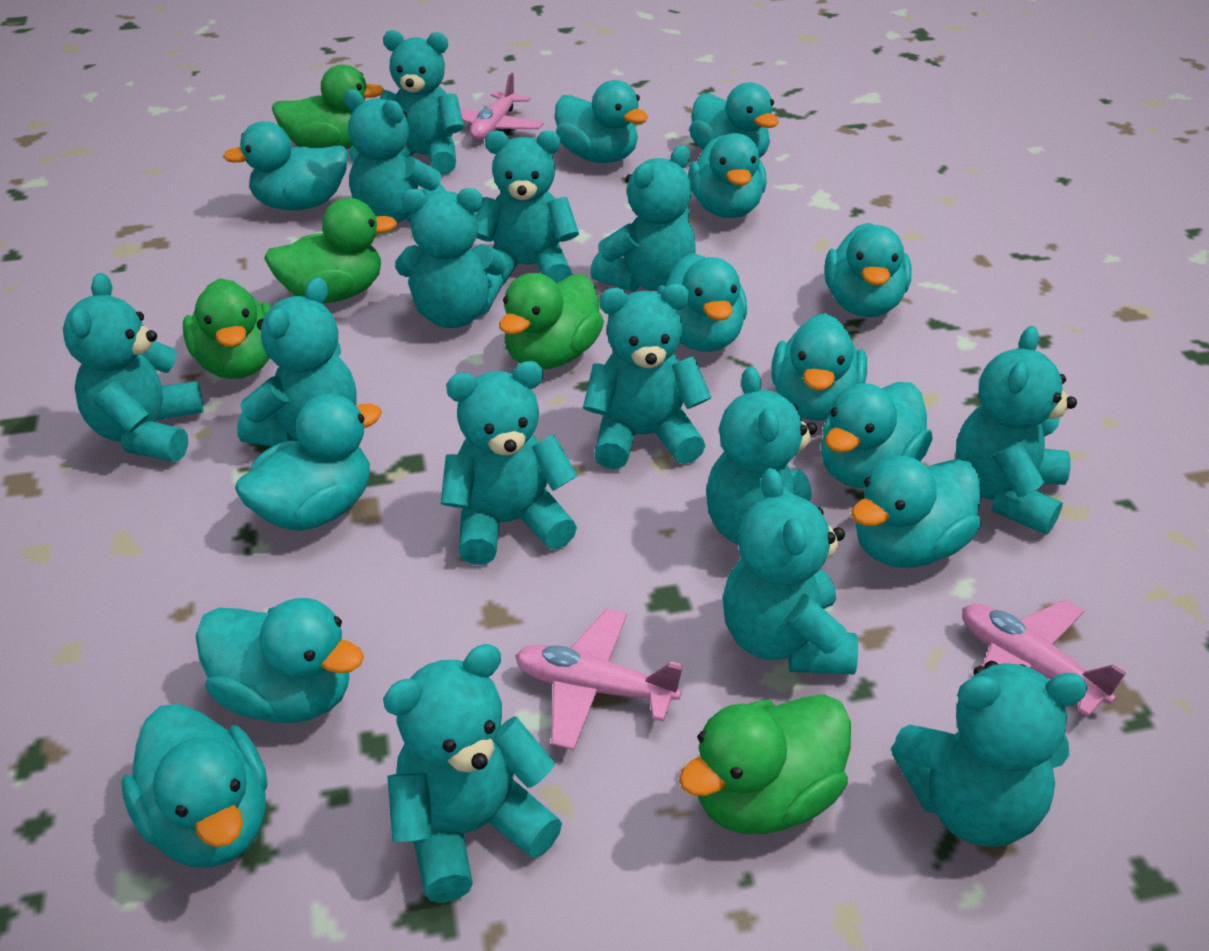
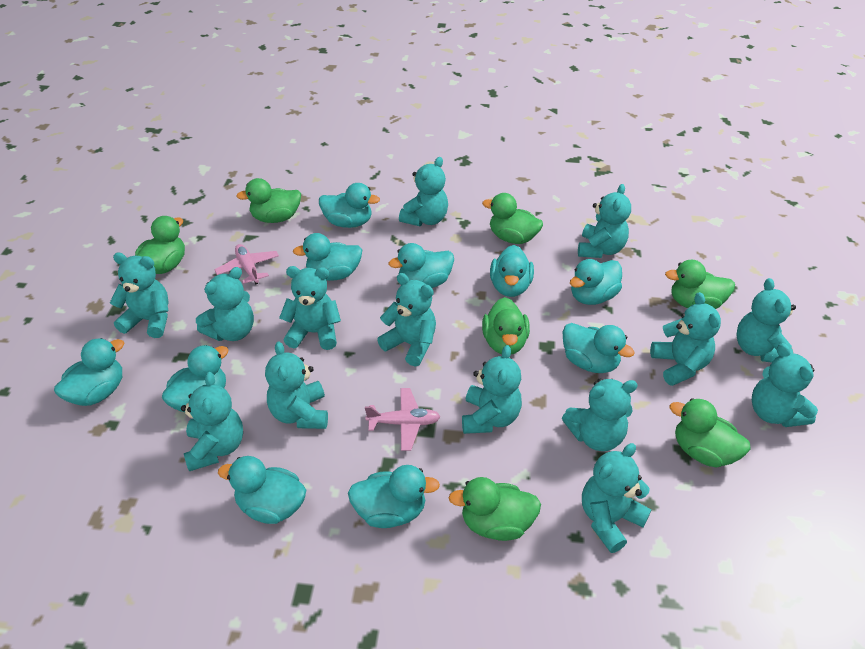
green duck: [183,278,271,379] [264,198,397,303] [272,64,384,149] [499,273,604,369] [679,694,851,834] = 5 -> [135,216,185,274] [236,178,301,223] [449,477,541,541] [482,193,543,244] [482,297,530,354] [665,260,735,309] [670,398,751,467] = 7
pink plane: [460,72,544,140] [515,609,683,750] [962,599,1126,717] = 3 -> [214,244,279,284] [365,388,440,451] = 2
turquoise duck: [121,704,267,868] [196,598,364,723] [223,121,348,210] [235,394,382,531] [555,80,648,163] [657,253,747,352] [688,133,767,218] [689,82,779,158] [771,313,867,421] [821,382,933,488] [824,223,912,317] [851,456,981,568] = 12 -> [54,338,124,406] [162,345,229,412] [218,456,306,524] [293,233,362,281] [319,183,380,228] [348,465,440,528] [389,243,454,288] [490,245,534,297] [563,323,635,373] [570,259,622,305] = 10

